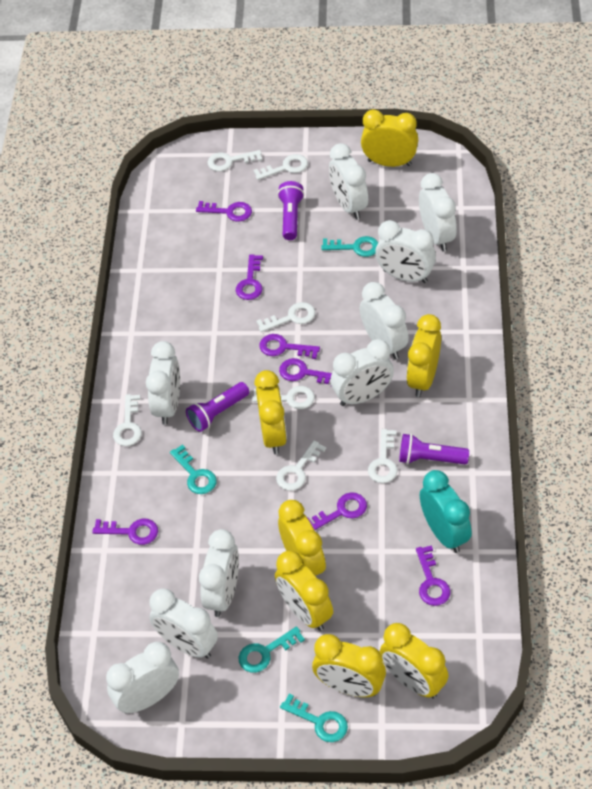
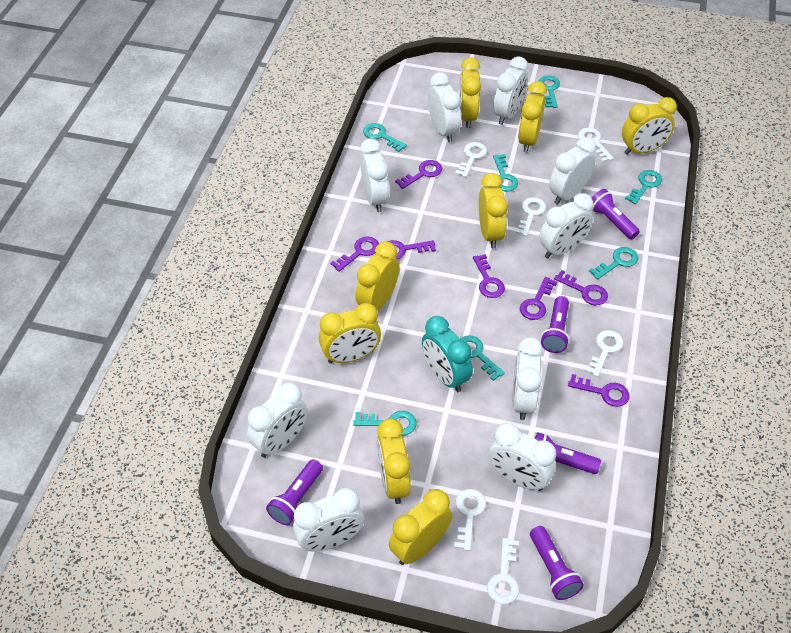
purple flashlight: [186,382,249,432] [277,181,304,240] [399,434,469,464] = 3 -> [266,460,323,525] [530,526,584,600] [535,432,601,474] [541,296,570,353] [592,189,640,240] = 5
turquoise key: [170,444,217,494] [238,626,305,673] [280,694,348,742] [321,236,378,257] = 4 -> [353,411,417,436] [363,123,407,152] [460,335,505,381] [493,154,518,191] [539,76,560,108] [589,247,638,280] [625,170,662,204] = 7
white key: [113,394,142,446] [208,150,262,171] [252,386,315,409] [253,154,308,180] [256,302,315,332] [276,440,326,490] [368,429,397,483] = 7 -> [454,489,486,551] [455,142,487,177] [487,538,519,604] [515,197,546,236] [578,128,614,162] [585,330,623,377] = 6
yellow clock: [254,370,287,454] [275,551,333,631] [278,500,326,576] [312,634,386,697] [361,109,418,167] [380,623,449,698] [407,314,441,397] = 7 -> [319,303,381,364] [355,241,399,311] [377,418,411,504] [389,489,452,565] [459,58,481,128] [479,173,508,248] [518,81,547,152] [622,97,677,155] = 8

